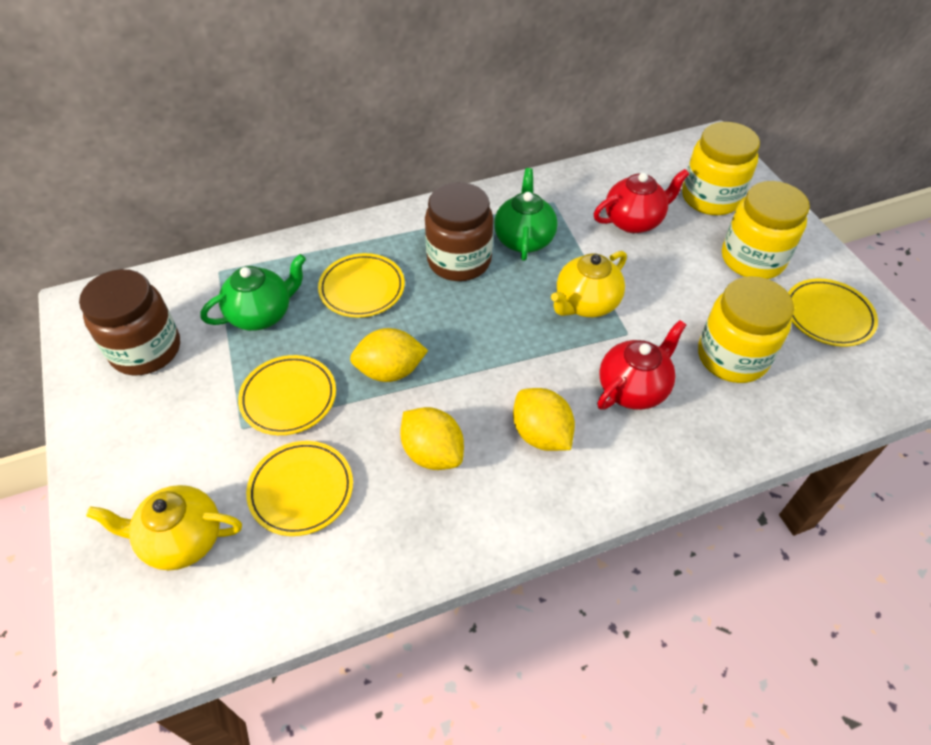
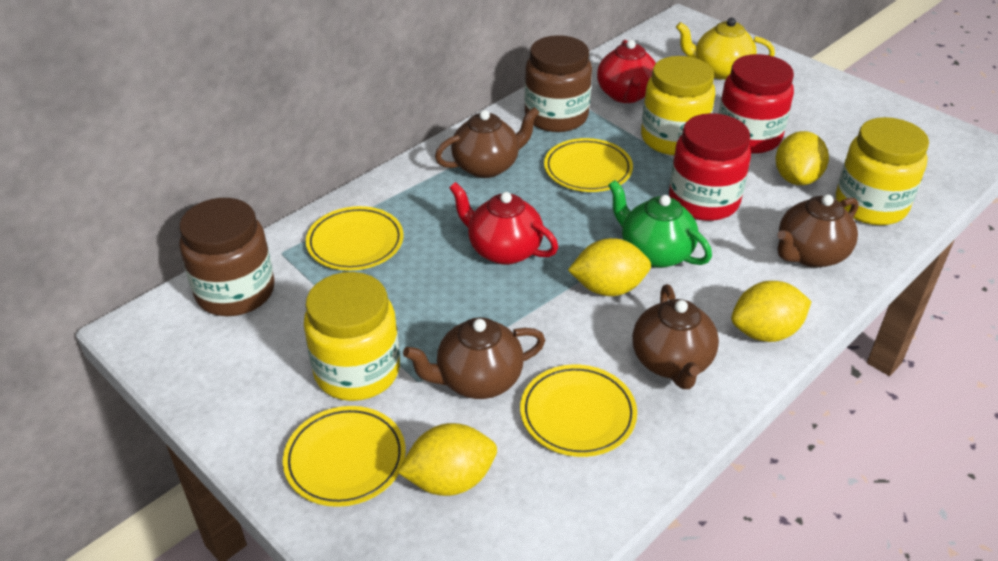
brown teapot: none = 0 -> [403,317,545,399] [435,107,540,178] [632,284,719,389] [777,195,859,268] = 4
green teapot: [200,254,306,331] [494,168,557,261] = 2 -> [608,180,712,268] = 1
red jar: none = 0 -> [669,113,751,221] [718,54,794,154] = 2
yellow lemon: [350,328,428,382] [400,407,464,470] [513,388,575,451] = 3 -> [397,423,497,496] [568,238,651,296] [731,281,811,342] [775,131,829,185] = 4
yellow teapot: [86,485,242,571] [551,251,627,317] = 2 -> [676,18,775,80] = 1

